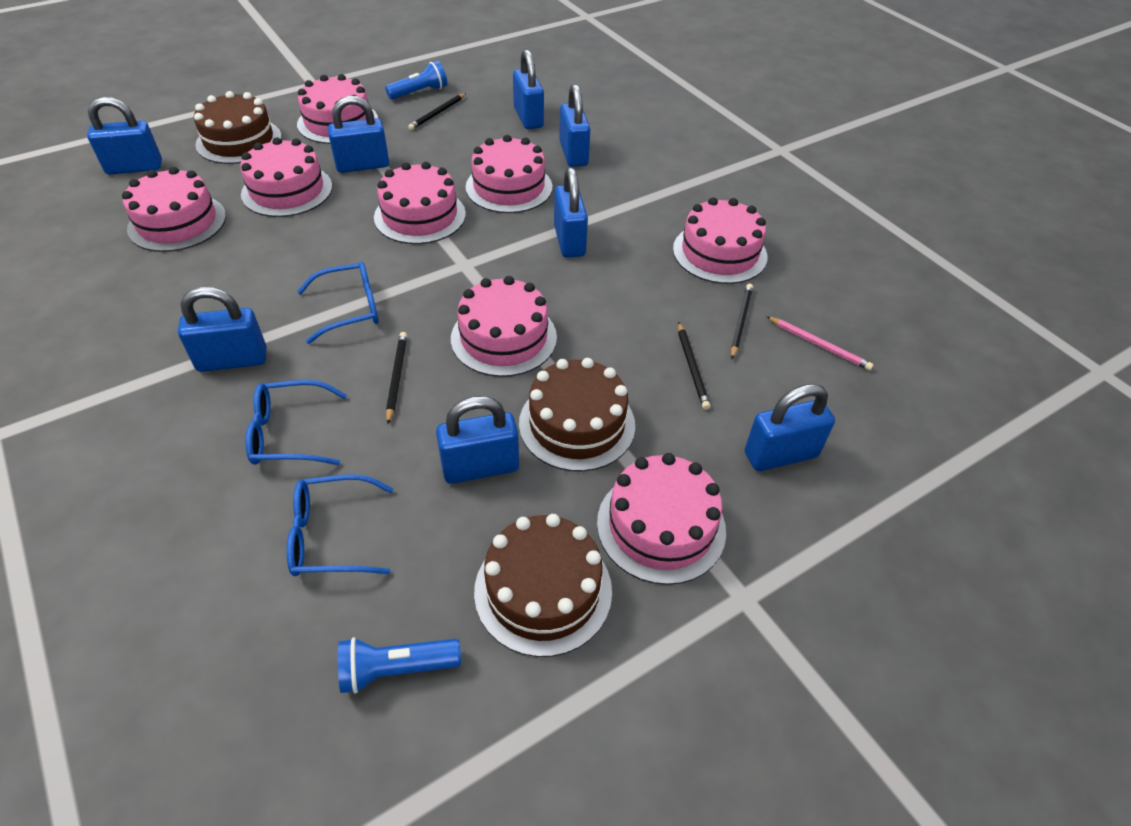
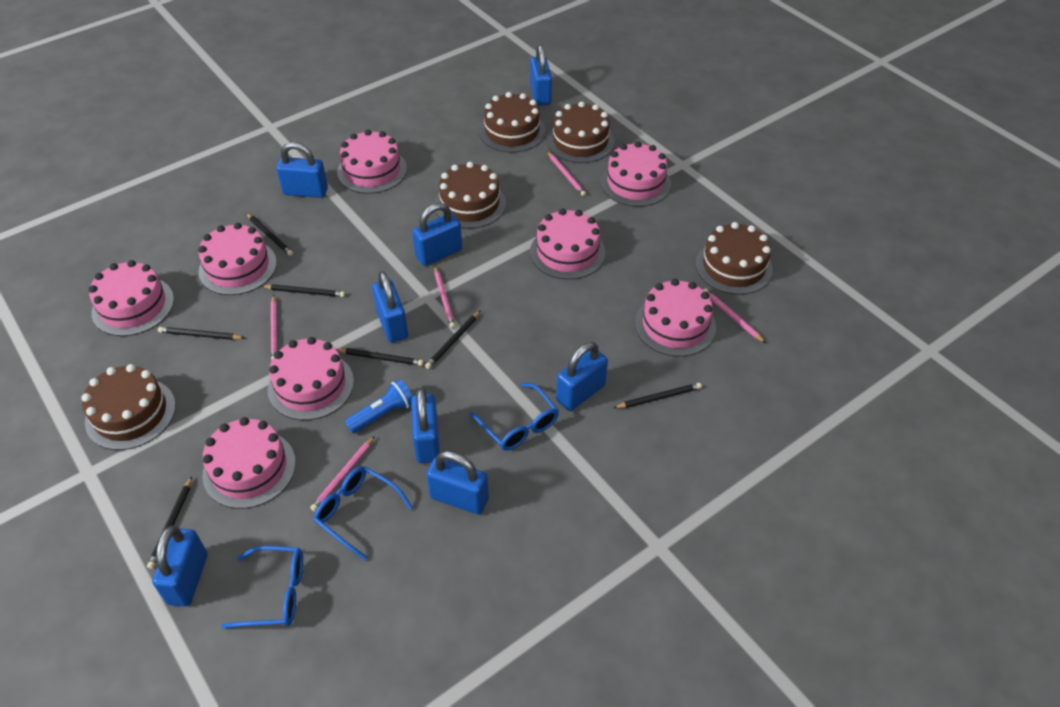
black pencil: [386,332,407,424] [408,93,466,130] [678,322,710,410] [731,284,753,359] = 4 -> [147,477,192,569] [158,327,244,340] [246,213,293,256] [262,284,345,297] [336,348,424,366] [425,310,481,369] [614,383,702,408] = 7
blue flashlight: [338,637,461,694] [385,61,447,100] = 2 -> [345,379,412,433] = 1
brown cake: [194,91,282,164] [474,514,612,657] [519,358,635,472] = 3 -> [82,364,176,450] [434,162,506,229] [479,92,545,153] [547,101,614,163] [695,222,773,295] = 5
pink pencil: [766,316,873,370] = 1 -> [271,295,277,361] [310,436,375,512] [434,267,455,328] [547,151,586,196] [704,288,766,343] = 5

